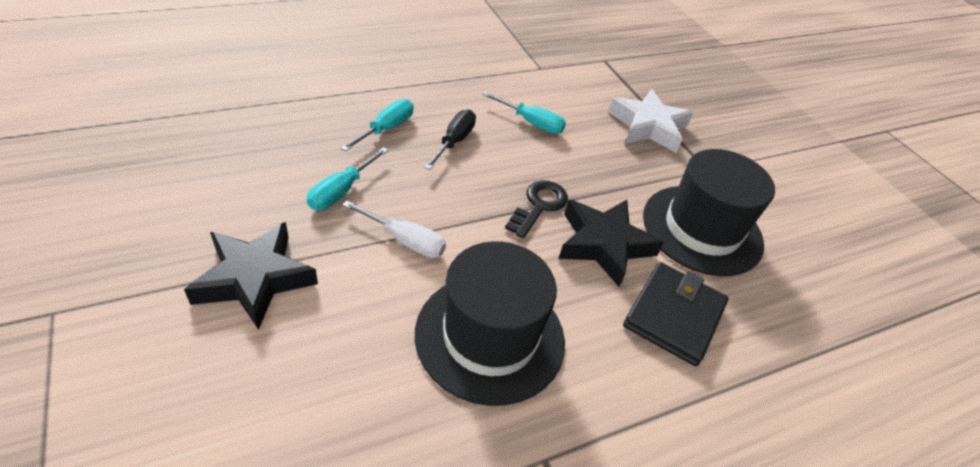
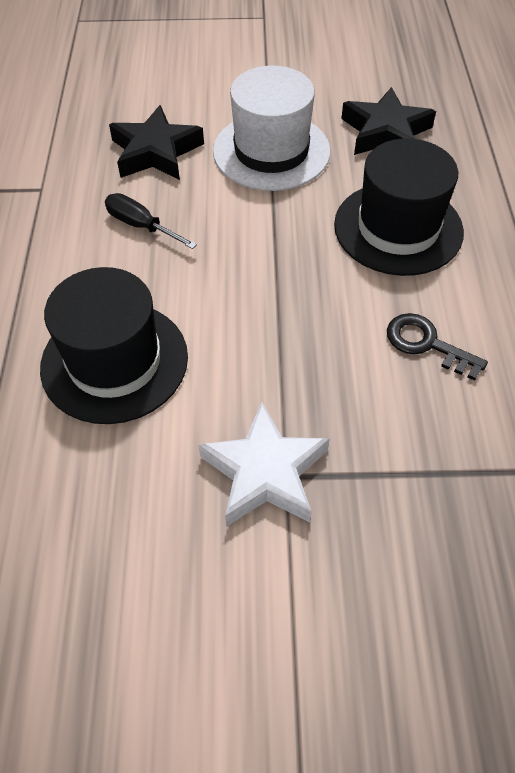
black wallet: [623,262,729,366] = 1 -> none = 0
turquoise screwdriver: [307,147,389,210] [340,99,414,151] [482,91,566,134] = 3 -> none = 0
white hat: none = 0 -> [213,65,330,191] = 1
white screwdriver: [342,200,446,258] = 1 -> none = 0

